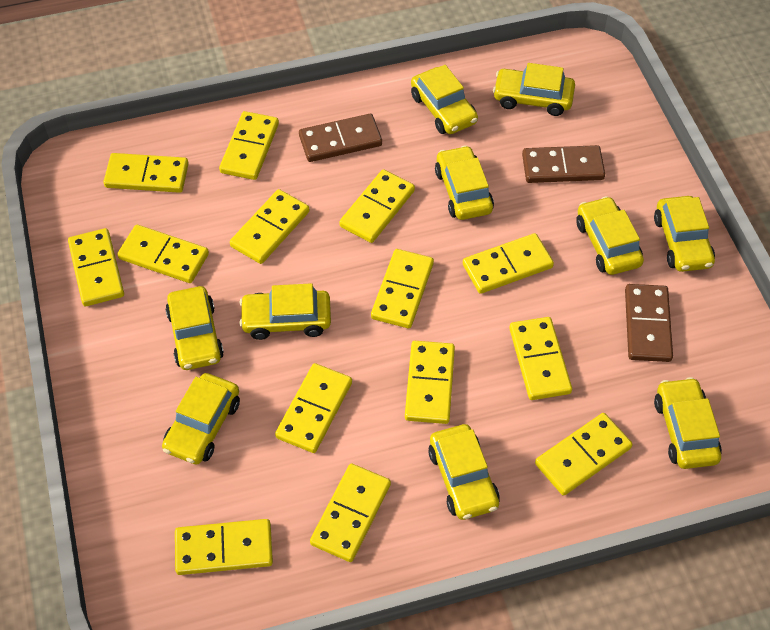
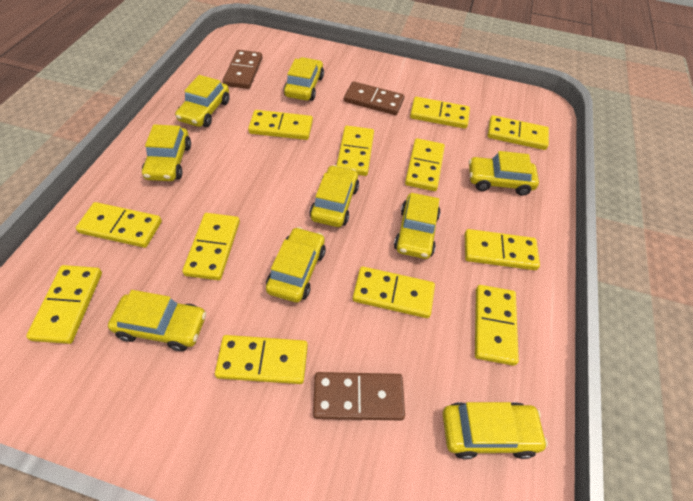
yellow car: [162,373,240,465] [165,286,224,370] [239,283,331,340] [411,65,478,134] [428,424,500,520] [435,145,494,220] [493,63,575,116] [576,196,644,275] [654,196,715,272] [654,377,722,469] = 10 -> [108,290,206,351] [142,124,191,181] [175,75,230,127] [266,227,326,303] [283,57,324,101] [309,165,359,227] [394,193,441,259] [443,402,548,459] [469,151,539,196] = 9
yellow domino: [68,228,124,306] [104,153,189,193] [117,225,209,283] [175,519,273,575] [219,111,279,180] [230,189,310,264] [275,363,352,453] [310,464,391,562] [339,169,415,243] [371,249,434,328] [405,341,455,424] [463,233,554,294] [509,317,572,400] [535,413,633,496] = 14 -> [26,265,102,344] [76,202,162,248] [182,213,240,280] [215,335,308,384] [248,110,313,140] [336,126,374,176] [353,266,435,318] [405,138,445,191] [410,97,470,129] [465,229,540,270] [475,285,519,366] [488,115,549,150] = 12

